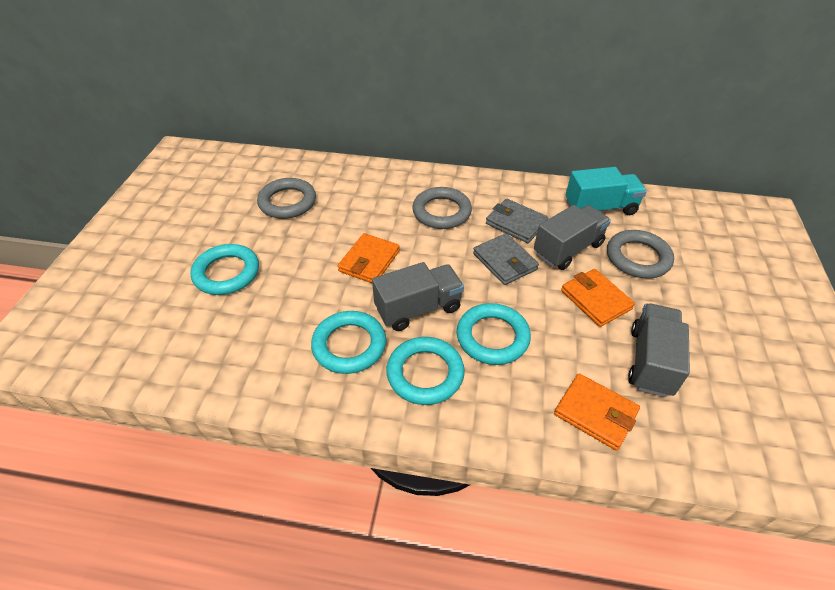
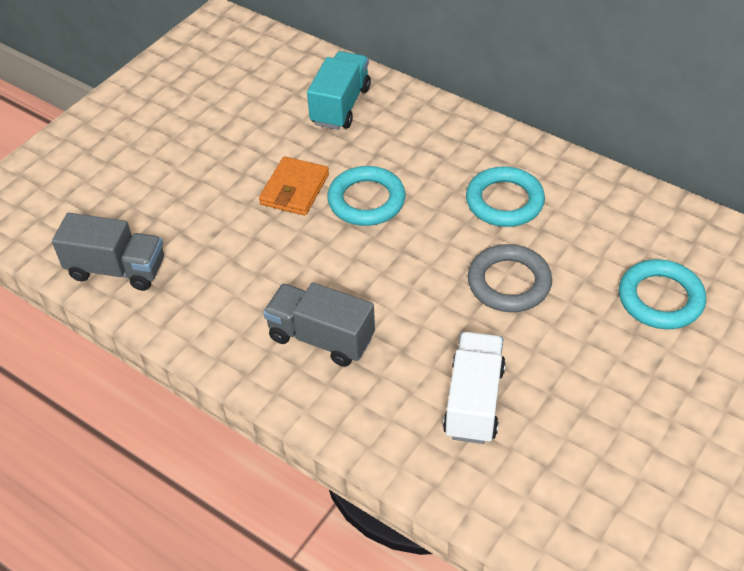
grey ring: [257,178,316,219] [412,187,472,229] [607,230,674,279] = 3 -> [468,244,552,312] = 1
grey truck: [372,262,464,331] [534,205,611,270] [628,303,690,397] = 3 -> [52,213,164,291] [263,282,375,367] = 2
grey wallet: [473,233,539,285] [486,198,548,243] = 2 -> none = 0
orange wallet: [338,233,400,283] [554,374,640,451] [561,269,635,327] = 3 -> [259,156,329,216] = 1
turquoise ring: [191,244,259,295] [311,311,386,374] [386,337,465,405] [457,303,531,365] = 4 -> [327,166,405,226] [466,166,545,227] [619,259,706,329] = 3
white truck: none = 0 -> [443,332,506,444] = 1

